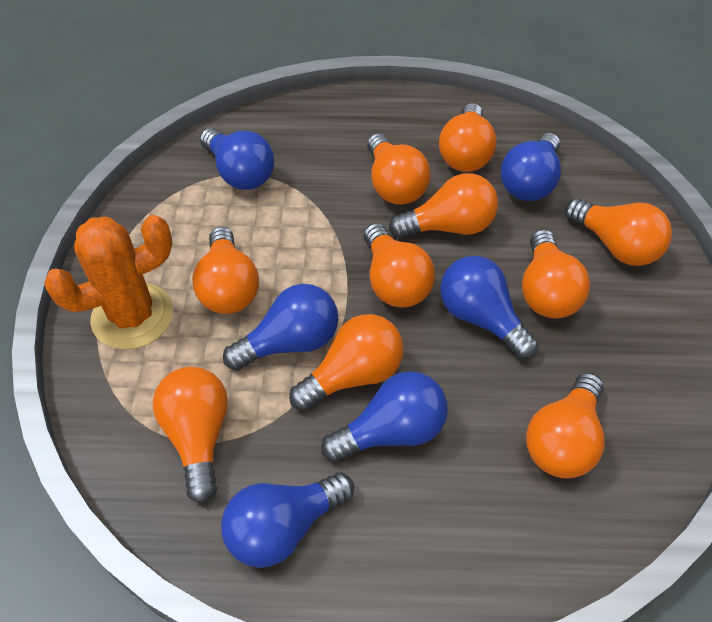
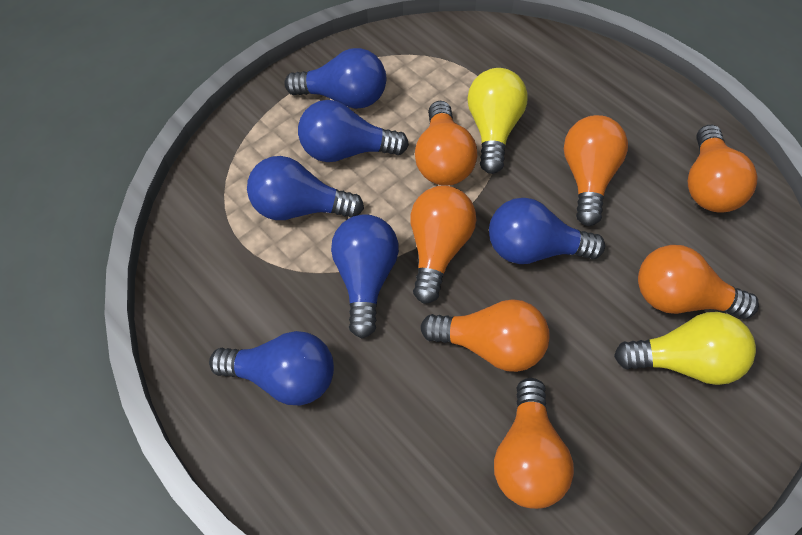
orange cactus: [44,215,173,350] = 1 -> none = 0
orange light bulb: [153,367,228,503] [192,227,259,314] [289,314,404,411] [364,223,435,307] [367,133,431,205] [389,173,498,238] [439,103,497,172] [522,229,590,319] [526,373,605,479] [565,198,672,266] = 10 -> [410,186,476,304] [415,101,477,186] [420,299,549,372] [494,378,574,509] [564,115,628,226] [638,245,759,319] [688,125,757,213] = 7
yellow light bulb: none = 0 -> [467,68,528,174] [614,312,756,385] = 2

